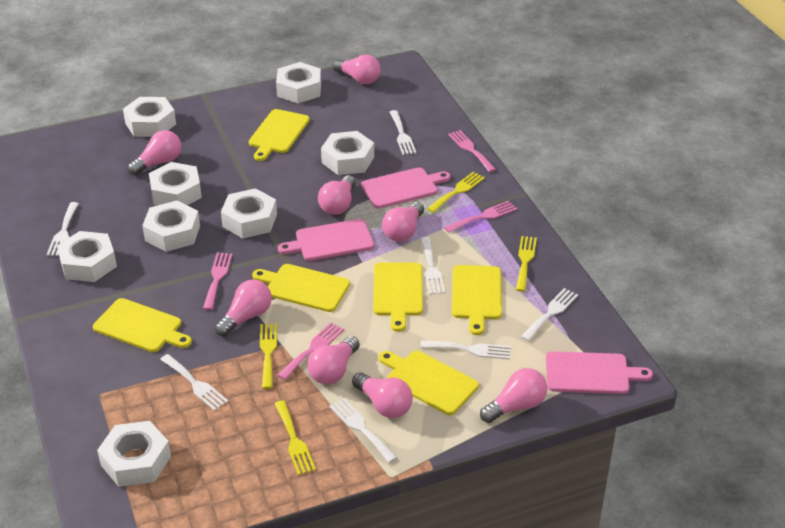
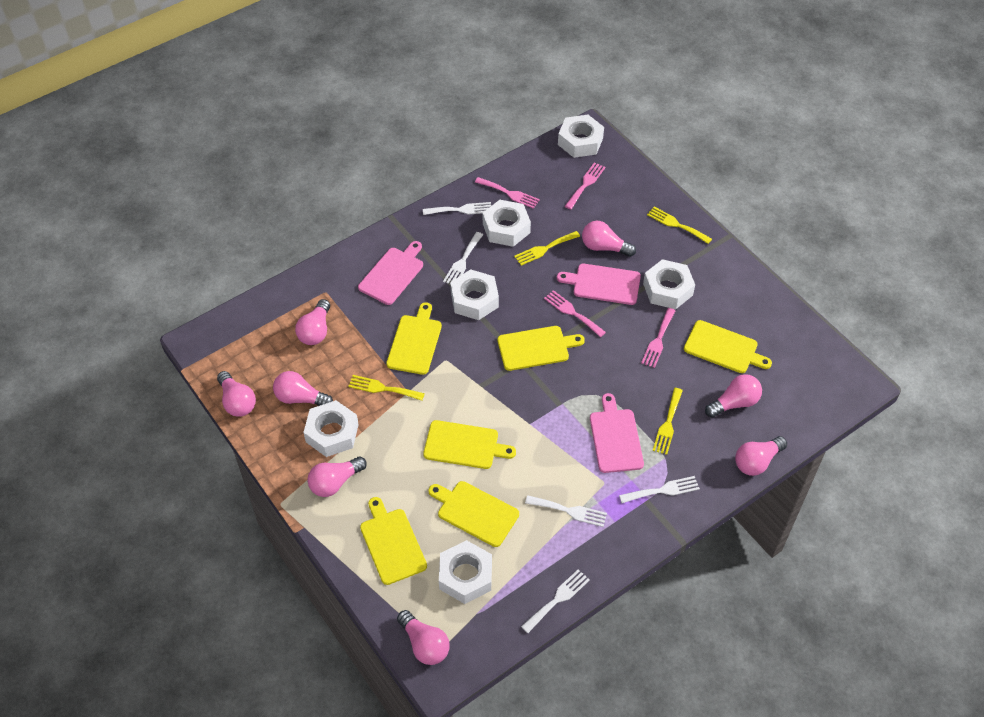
white fork: [47,202,79,256] [160,354,229,411] [329,398,398,463] [390,110,417,155] [420,340,511,359] [421,237,445,295] [521,288,578,341] = 7 -> [423,202,491,215] [443,232,483,285] [521,569,590,633] [525,495,607,527] [619,476,700,503] = 5
white nut: [57,231,117,282] [97,421,171,487] [123,97,176,137] [142,201,200,252] [149,162,202,205] [221,188,277,238] [276,62,321,103] [321,131,374,175] = 8 -> [303,400,359,457] [439,540,492,604] [450,269,499,320] [483,200,531,247] [558,115,604,158] [643,259,695,309] = 6

